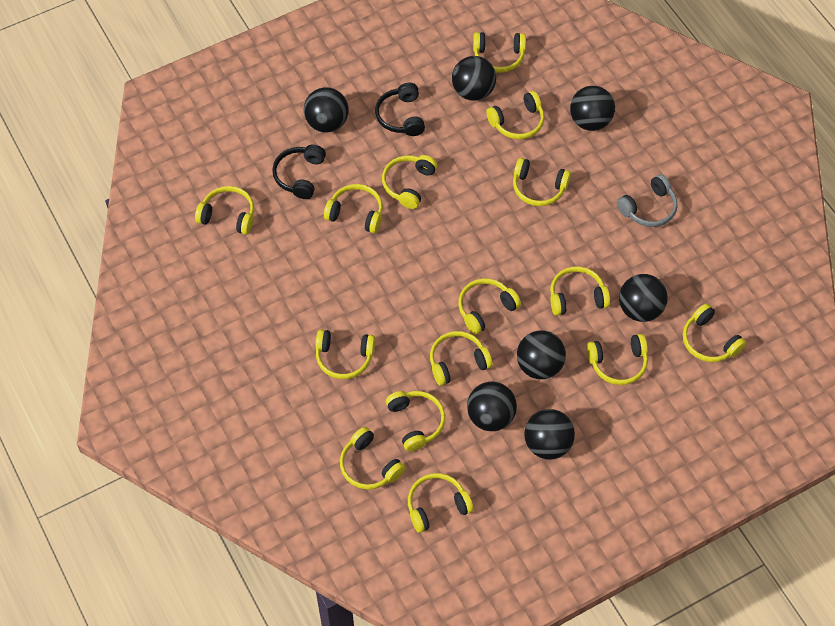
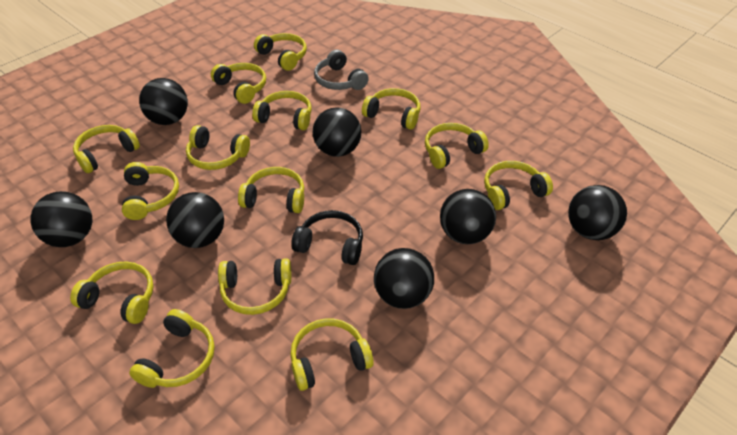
black headphones: [272,145,326,199] [375,83,425,136] = 2 -> [291,210,363,265] = 1
yellow headphones: [195,186,254,235] [315,329,375,379] [324,184,383,233] [340,427,405,490] [382,155,437,209] [386,391,445,452] [408,473,474,533] [430,331,493,386] [458,278,521,335] [473,32,526,73] [486,91,545,139] [513,158,571,206] [550,266,610,316] [587,334,648,385] [683,303,746,362] = 15 -> [70,261,154,324] [73,125,140,173] [122,162,179,220] [129,309,215,388] [186,125,250,170] [211,63,266,104] [218,258,291,315] [238,167,304,213] [252,91,312,130] [254,33,307,71] [290,318,374,391] [362,88,420,130] [425,123,489,169] [484,161,553,210] = 14

